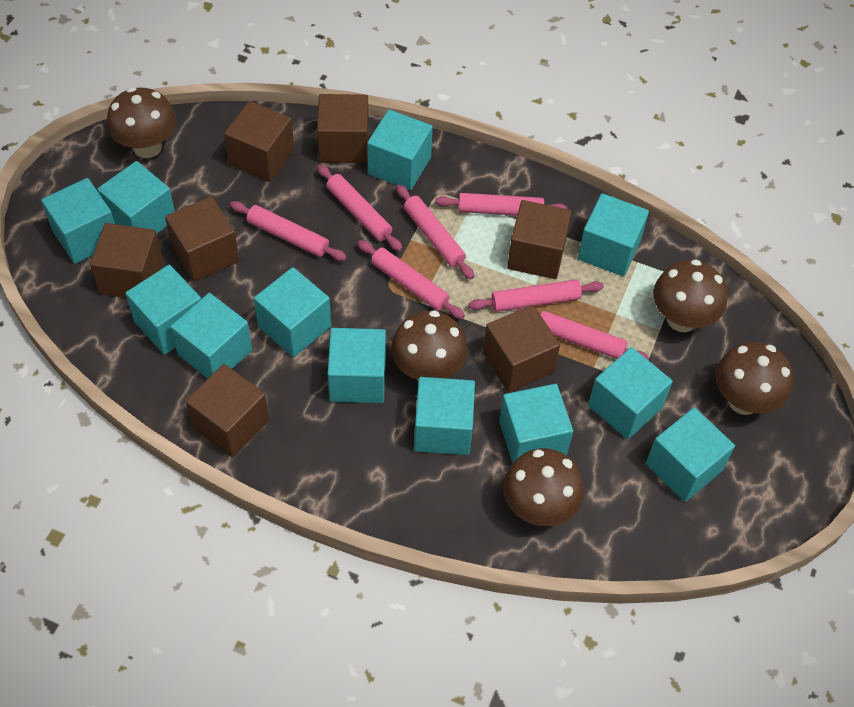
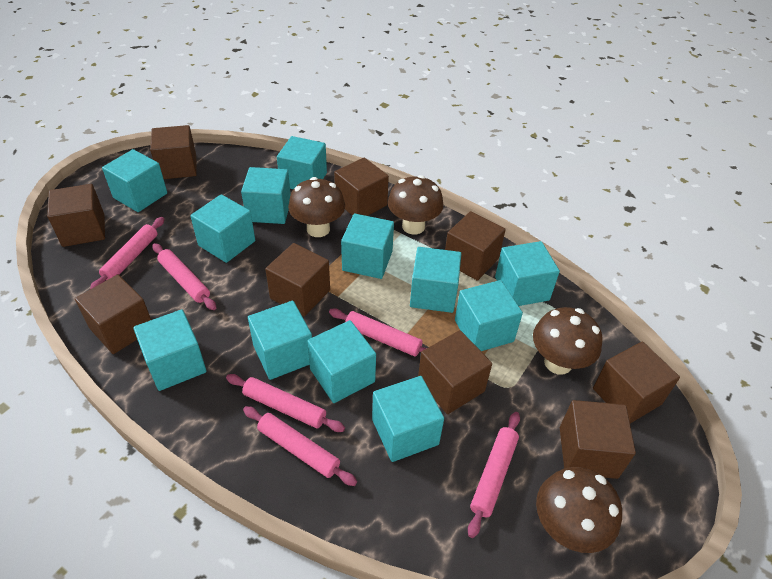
brown cube: [90,223,163,298] [165,196,239,282] [185,364,269,458] [224,101,294,182] [317,94,368,163] [483,305,560,392] [507,200,572,279] = 7 -> [47,184,105,247] [75,275,151,354] [150,125,197,179] [265,243,330,317] [334,158,389,216] [418,330,492,414] [445,211,506,281] [560,400,636,479] [593,341,680,423] = 9
brown mushroom: [107,87,176,158] [391,310,467,381] [503,448,584,526] [653,260,727,332] [716,342,793,415] = 5 -> [288,177,345,237] [388,175,444,234] [533,307,603,375] [536,467,622,553] = 4
pink rolling pin: [230,201,347,261] [317,165,402,251] [357,240,465,319] [396,185,474,279] [435,193,567,216] [469,279,604,312] [515,308,649,360] = 7 -> [90,217,164,289] [152,243,216,310] [226,374,345,432] [243,406,357,486] [329,308,427,356] [468,412,520,538] = 6

